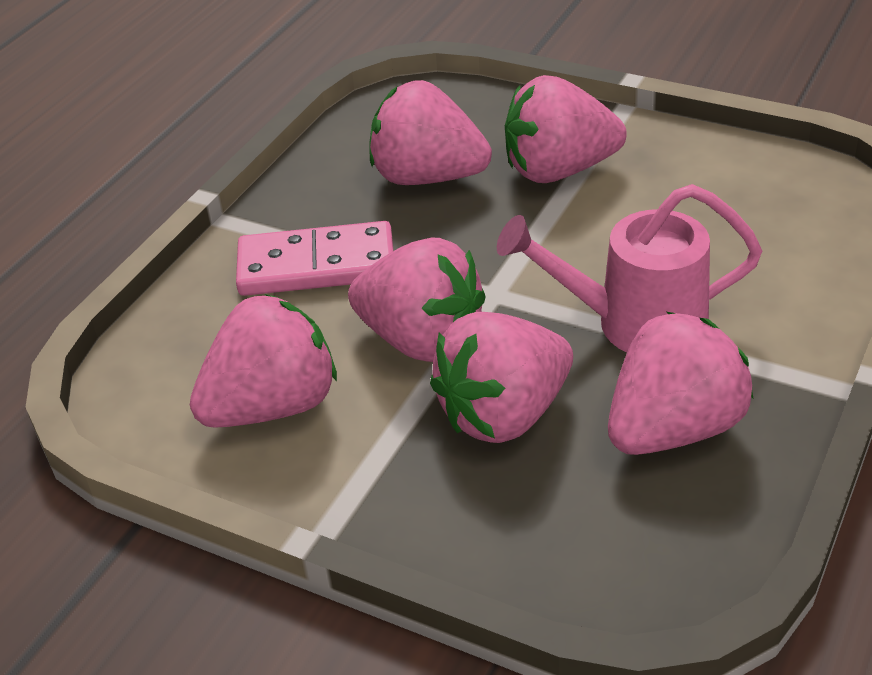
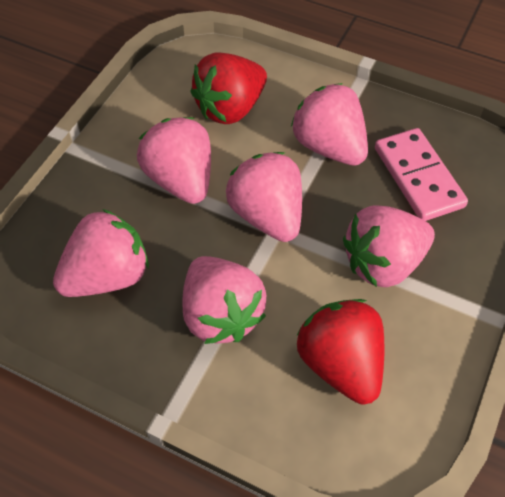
pink watering can: [497,184,762,352] = 1 -> none = 0
red strawberry: none = 0 -> [191,53,267,124] [296,299,384,404] = 2

